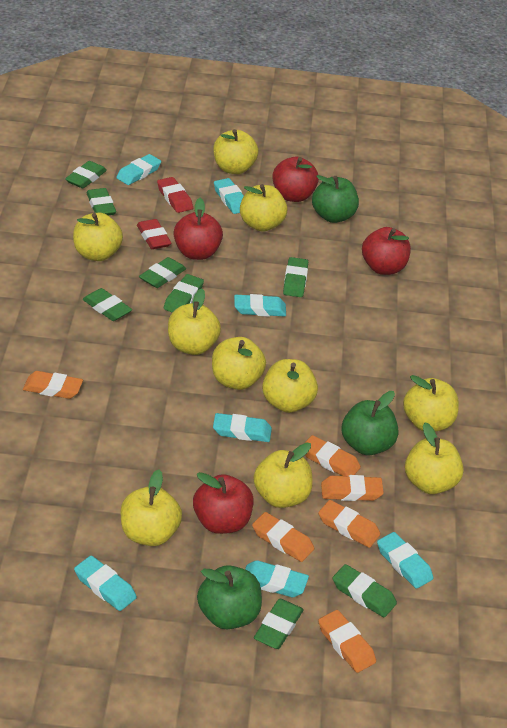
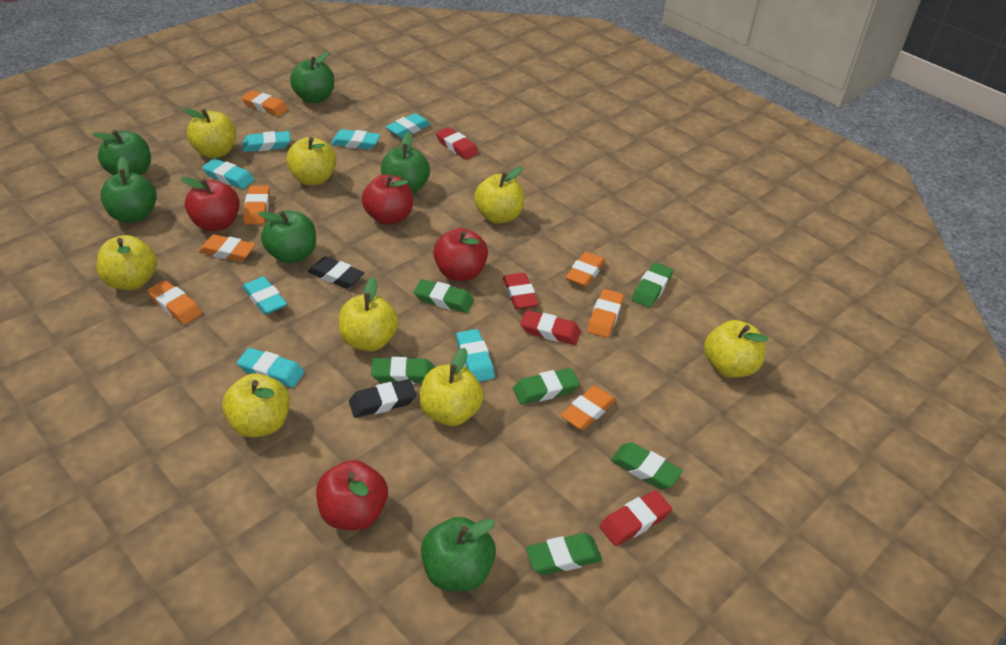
black eraser: none = 0 -> [308,256,364,289] [349,379,416,418] = 2
green apple: [197,565,262,629] [312,175,359,223] [342,391,398,456] = 3 -> [92,130,151,175] [100,157,157,223] [258,210,316,263] [290,51,334,103] [381,132,430,194] [421,517,496,591] = 6
green eraser: [65,161,107,188] [82,288,132,321] [87,188,116,215] [139,257,186,288] [164,274,204,313] [254,599,304,649] [283,257,308,297] [333,564,397,617] = 8 -> [371,357,435,384] [414,279,474,313] [513,368,580,405] [526,533,602,575] [611,442,683,489] [632,263,673,308] = 6
orange eraser: [23,371,83,399] [252,512,315,562] [305,435,361,476] [318,500,381,548] [318,610,376,673] [321,475,384,501] = 6 -> [147,280,202,325] [198,234,256,262] [241,90,289,116] [243,185,270,224] [560,385,616,430] [565,251,605,287] [587,289,624,338] = 7
red eraser: [137,219,172,249] [157,177,193,213] = 2 -> [436,127,479,160] [503,273,539,310] [520,310,581,345] [600,490,672,546] = 4
yellow apple: [73,213,123,261] [120,469,182,546] [168,289,221,355] [212,337,266,390] [213,129,258,174] [240,184,287,232] [253,442,313,508] [262,359,318,413] [403,375,459,431] [405,422,464,494] = 10 -> [96,235,157,290] [183,108,236,158] [222,373,290,437] [286,137,336,185] [339,277,399,351] [419,348,483,426] [474,167,524,224] [704,320,768,378] = 8

